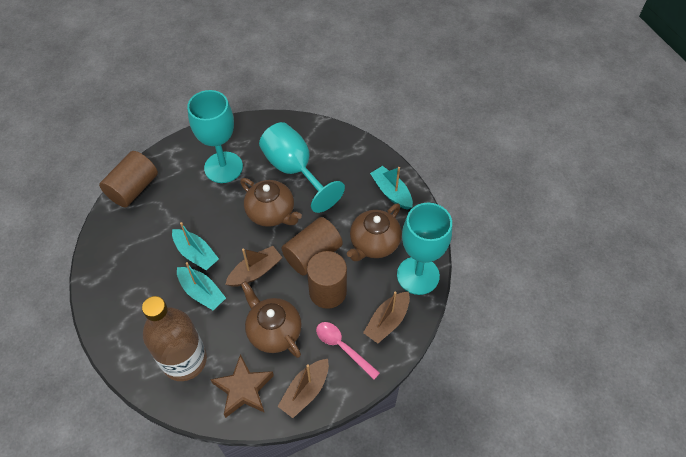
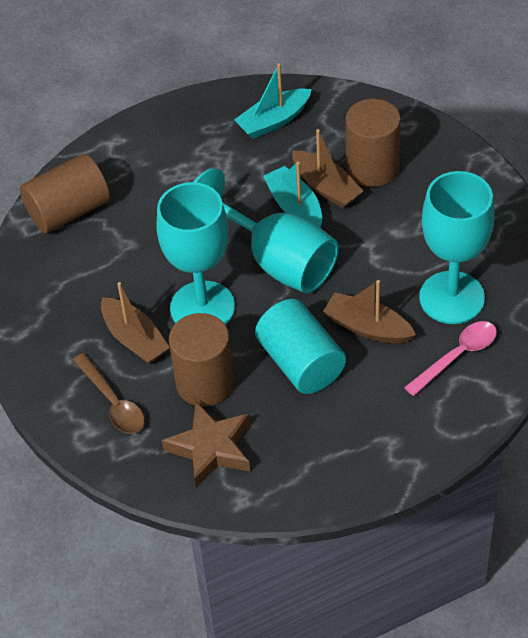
brown bottle: [142,296,207,381] = 1 -> none = 0
brown spoon: none = 0 -> [73,353,145,434] = 1
brown teapot: [240,178,302,227] [241,281,302,358] [347,204,402,261] = 3 -> none = 0
turquoise boat: [172,222,219,270] [177,262,226,310] [370,166,413,210] = 3 -> [234,63,312,139] [263,162,322,227] = 2
turquoise cylinder: none = 0 -> [255,299,346,394] = 1

